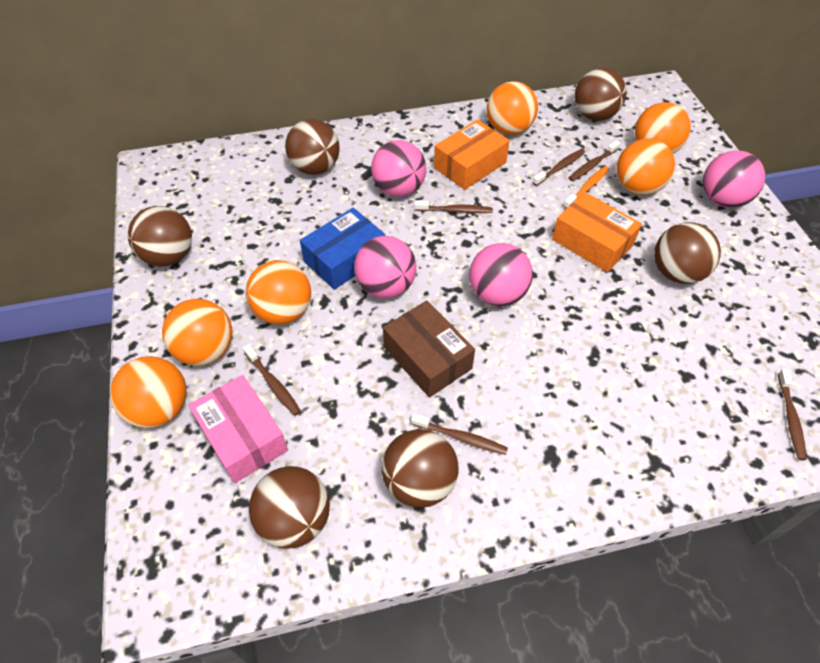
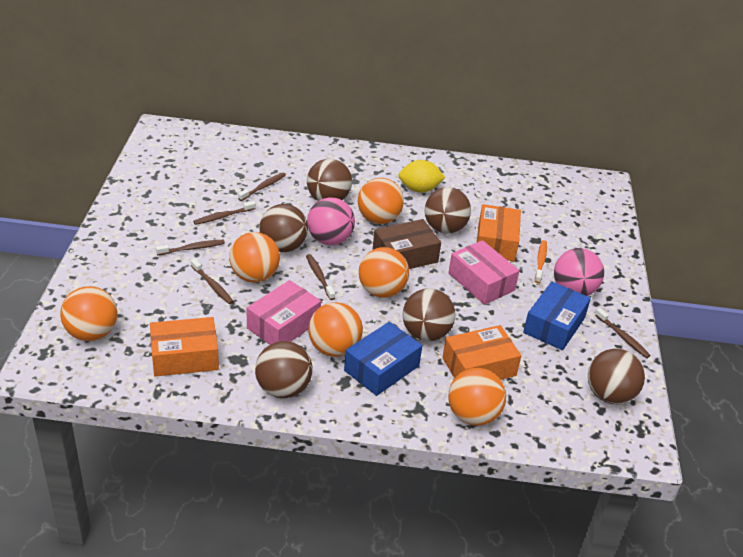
blue box: [300,208,385,290] = 1 -> [344,322,422,396] [523,281,591,350] = 2
orange box: [434,120,510,190] [552,192,642,272] = 2 -> [150,317,219,377] [442,325,521,380] [477,204,521,261] = 3
pink ball: [354,236,417,298] [371,140,426,197] [469,243,533,306] [703,150,765,208] = 4 -> [307,197,355,245] [554,248,604,296] = 2
pink box: [188,375,288,483] = 1 -> [247,280,321,345] [448,240,519,305] = 2
yellow lemon: none = 0 -> [399,160,446,193] = 1

